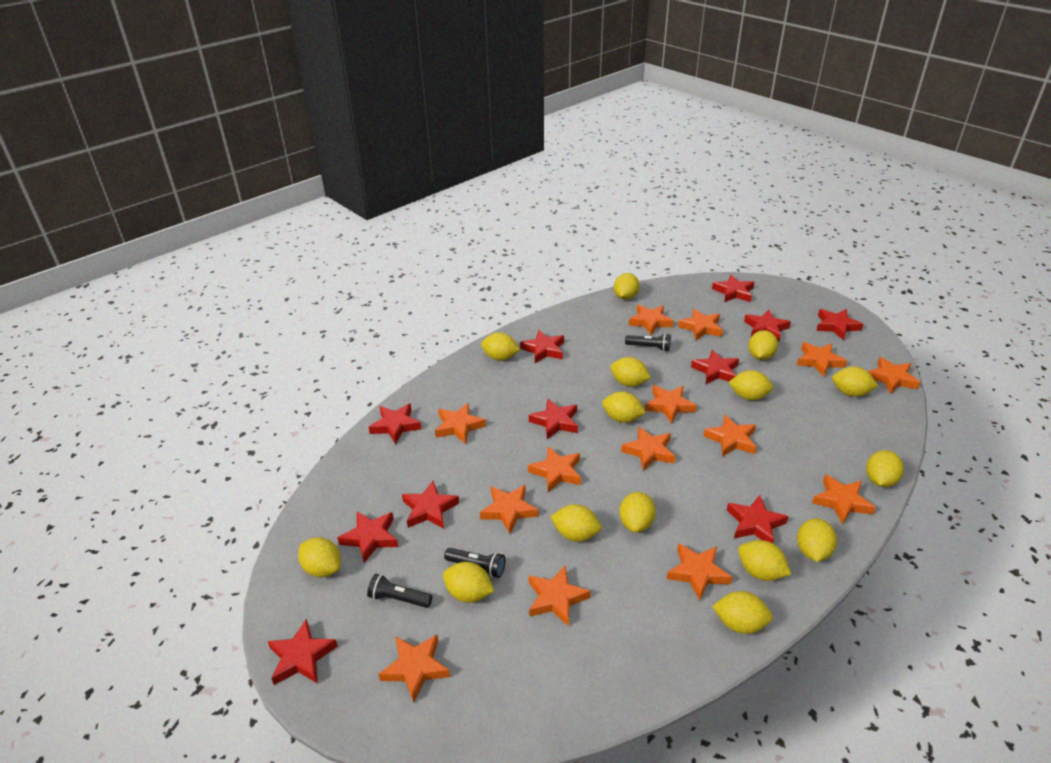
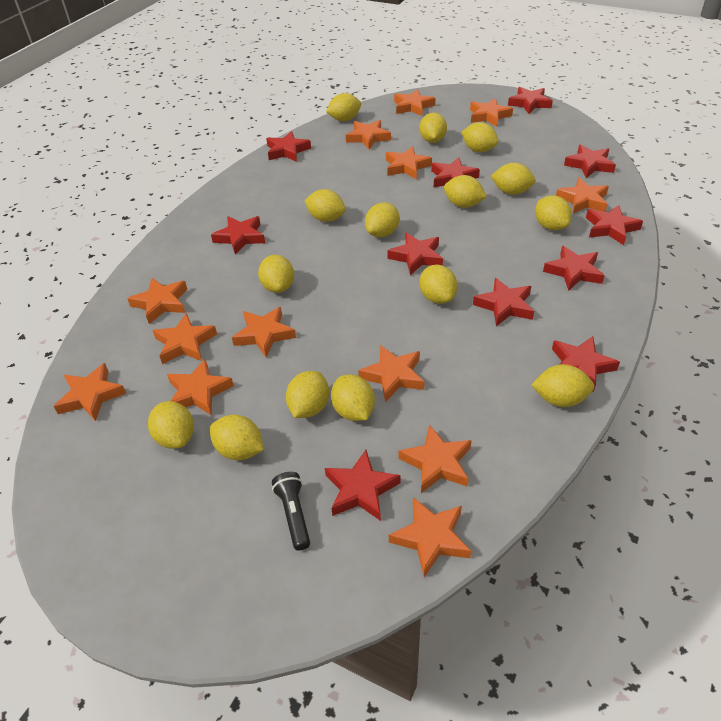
black flashlight: [367,574,432,608] [444,548,505,578] [625,333,671,352] = 3 -> [272,472,310,551] = 1
orange star: [378,634,450,702] [435,403,486,444] [480,485,538,534] [528,446,581,492] [529,566,591,627] [621,427,675,471] [629,304,674,335] [645,385,697,424] [667,543,732,600] [678,309,723,340] [704,415,756,457] [797,342,847,376] [812,474,876,524] [868,357,920,394] = 14 -> [54,363,126,421] [127,278,187,324] [153,313,217,364] [167,359,234,416] [232,307,296,357] [346,120,391,149] [358,345,424,402] [386,146,432,179] [389,497,471,577] [394,89,436,116] [398,425,472,493] [470,98,513,126] [556,178,609,214] = 13

